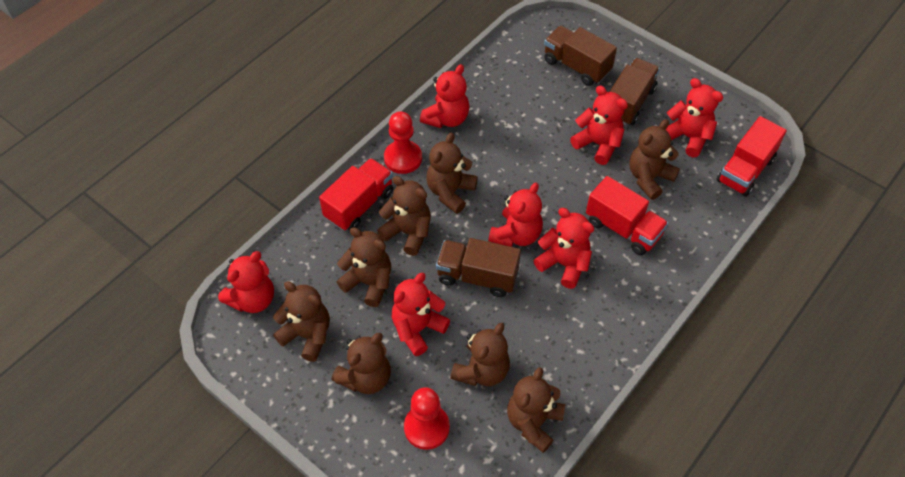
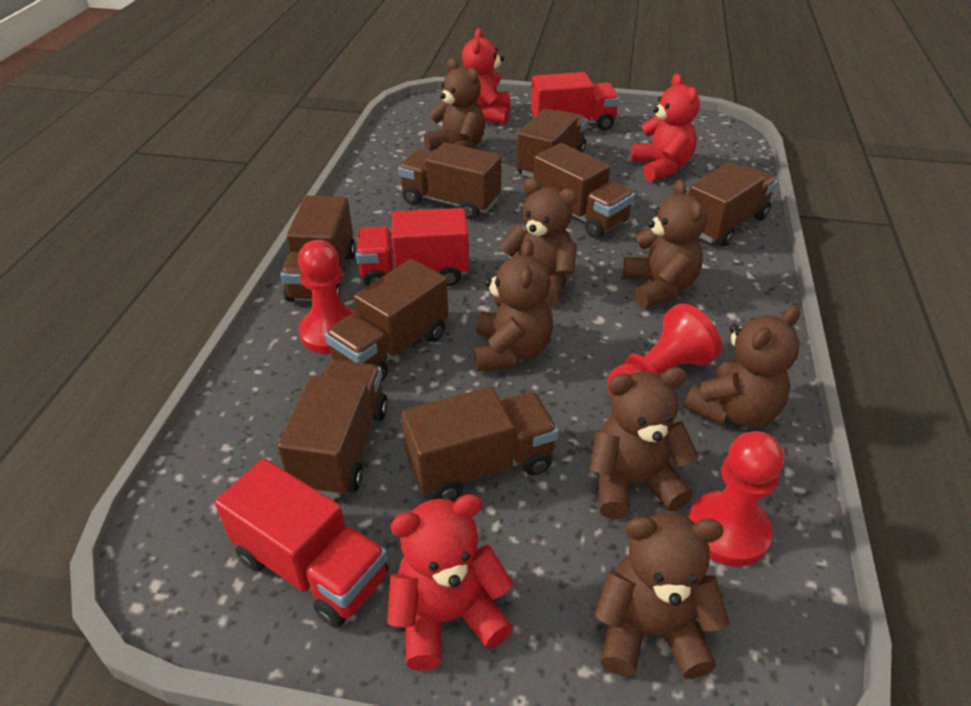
brown teddy bear: [273,281,330,362] [332,333,391,394] [337,227,391,307] [377,176,431,256] [426,133,478,214] [450,323,510,386] [507,367,565,453] [629,119,680,200] = 8 -> [424,58,485,151] [473,239,553,372] [496,178,577,308] [589,367,699,519] [594,512,730,679] [623,180,707,308] [684,306,800,427] = 7
brown truck: [436,238,521,297] [544,26,617,86] [610,58,660,125] = 3 -> [278,360,388,498] [281,195,356,302] [325,259,448,382] [398,142,502,220] [401,387,559,501] [517,109,587,178] [533,143,635,238] [689,163,777,247] = 8
red pawn: [384,111,422,174] [404,387,450,450] = 2 -> [298,240,356,354] [607,304,722,397] [688,431,784,566] = 3
red teddy bear: [218,251,274,313] [392,273,450,356] [420,64,470,128] [488,183,543,247] [533,208,594,289] [570,86,628,165] [665,78,723,157] = 7 -> [387,494,514,671] [462,28,511,124] [631,74,700,181] = 3

